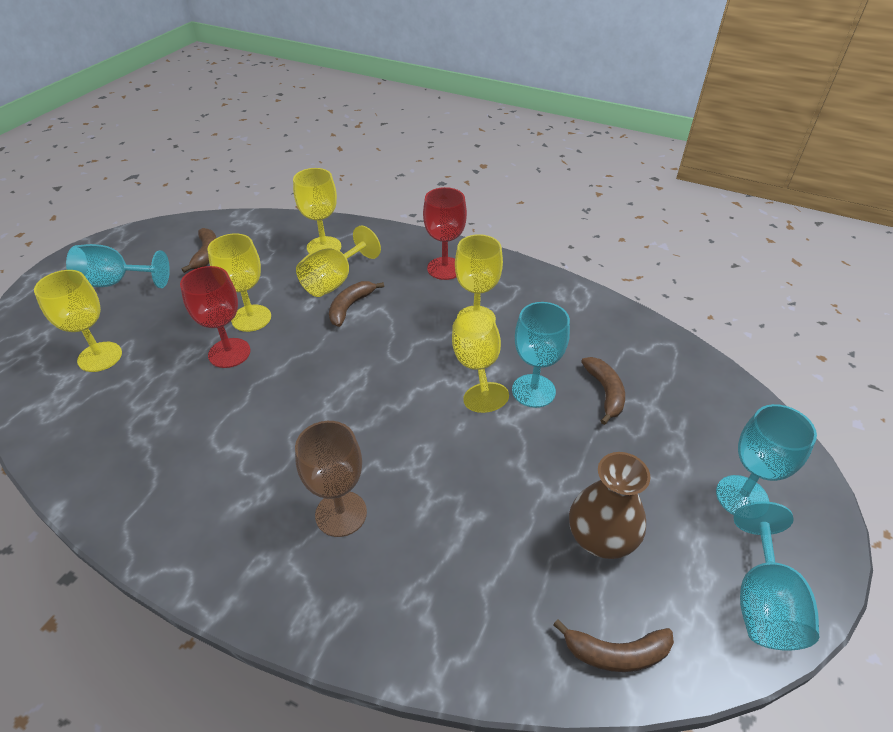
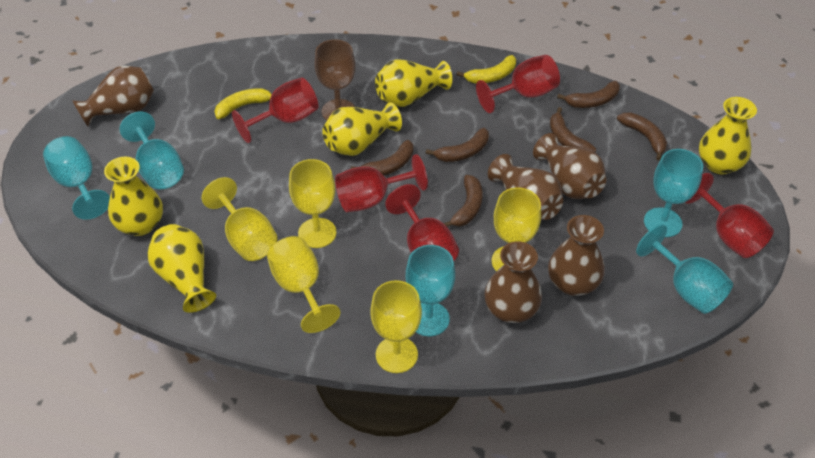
brown banana: [181,228,216,273] [329,281,384,327] [553,619,674,672] [581,357,625,425] = 4 -> [351,140,413,176] [426,128,489,162] [444,175,482,227] [550,107,596,152] [557,81,620,108] [617,113,667,161] = 6
brown vase: [569,452,651,559] = 1 -> [72,65,154,126] [484,241,542,323] [488,154,563,220] [533,133,606,199] [548,215,605,296] = 5
red goblet: [180,266,251,368] [423,187,467,280] = 2 -> [232,78,318,143] [335,154,428,212] [385,184,459,261] [476,55,560,113] [685,173,774,258] = 5
turquoise goblet: [66,244,170,288] [512,302,570,408] [716,404,817,515] [734,501,819,651] = 4 -> [43,136,110,220] [120,112,184,189] [406,245,455,336] [636,224,733,314] [644,149,703,237] = 5
yellow banana: none = 0 -> [214,88,272,119] [457,55,516,84] = 2
yellow goblet: [34,270,122,372] [208,233,271,332] [293,168,341,254] [296,225,381,297] [452,311,509,413] [455,234,503,322] = 6 -> [202,177,277,261] [267,236,340,333] [289,159,336,248] [370,280,422,373] [492,187,541,271] = 5
yellow vase: none = 0 -> [104,157,163,236] [147,224,216,313] [322,102,402,156] [375,59,452,107] [699,97,757,175] = 5

